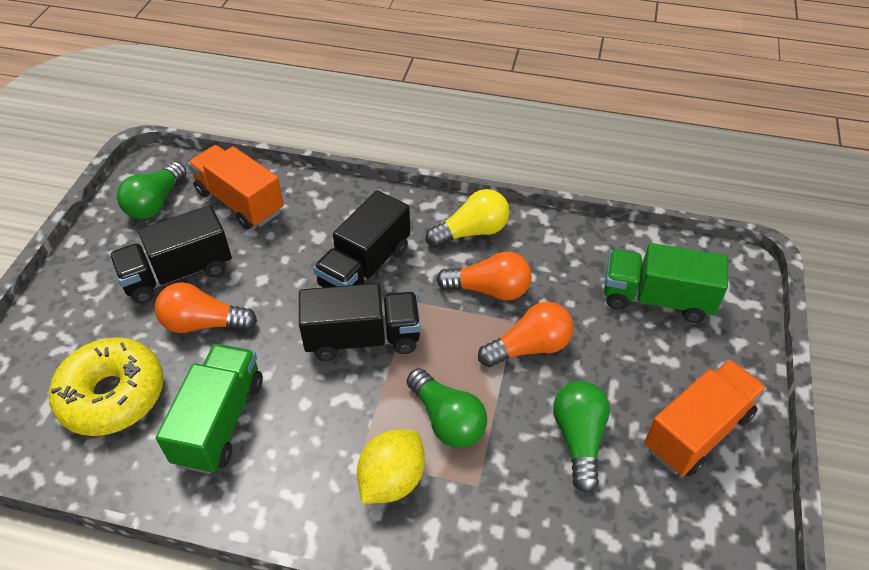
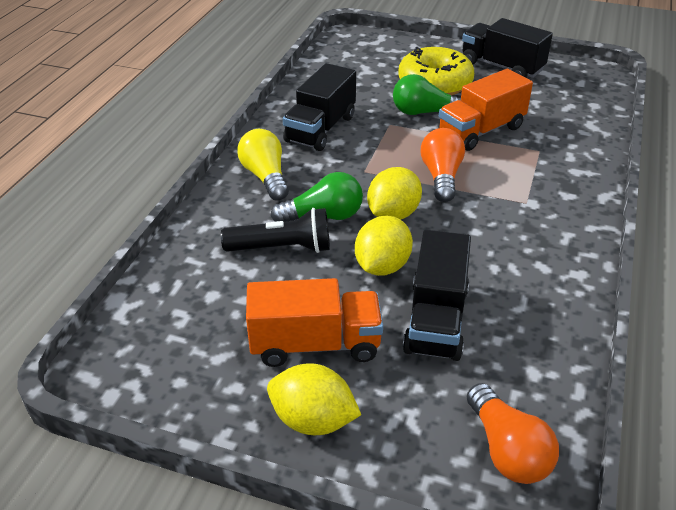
black flashlight: none = 0 -> [221,208,330,253] = 1
green light bulb: [117,162,186,219] [407,368,487,448] [553,381,610,493] = 3 -> [270,172,363,222] [393,74,461,115] = 2
green truck: [156,344,263,474] [604,243,728,323] = 2 -> none = 0
orange light bulb: [155,282,257,333] [436,252,532,300] [478,302,573,367] = 3 -> [421,128,465,202] [467,383,559,484] = 2
yellow lemon: [357,430,425,504] = 1 -> [267,363,361,435] [355,216,413,276] [367,167,422,220] = 3

